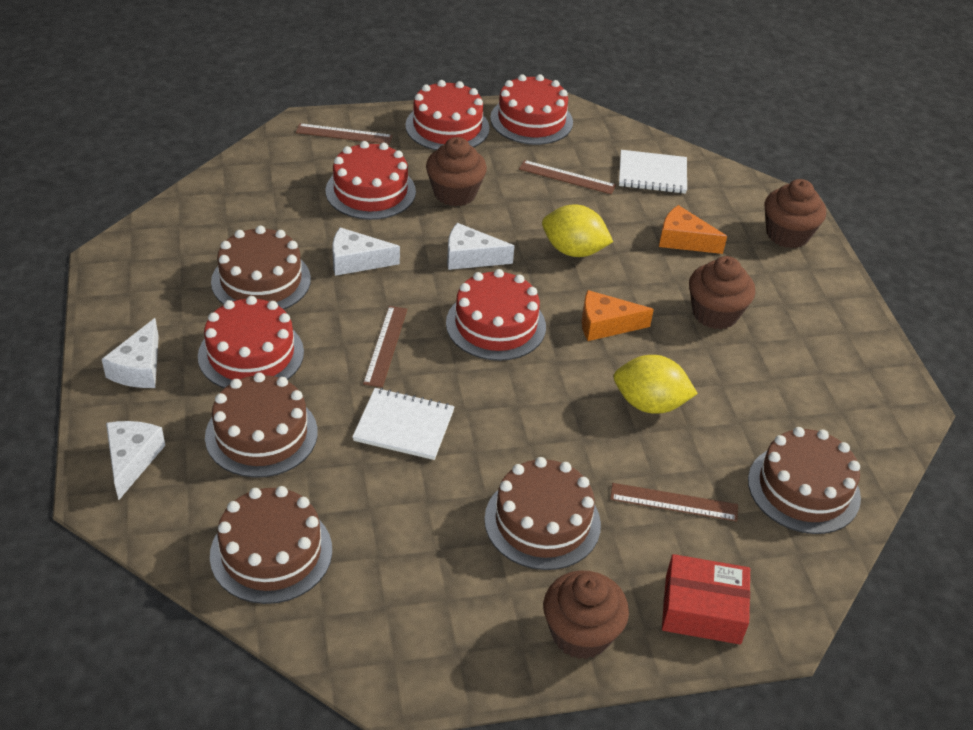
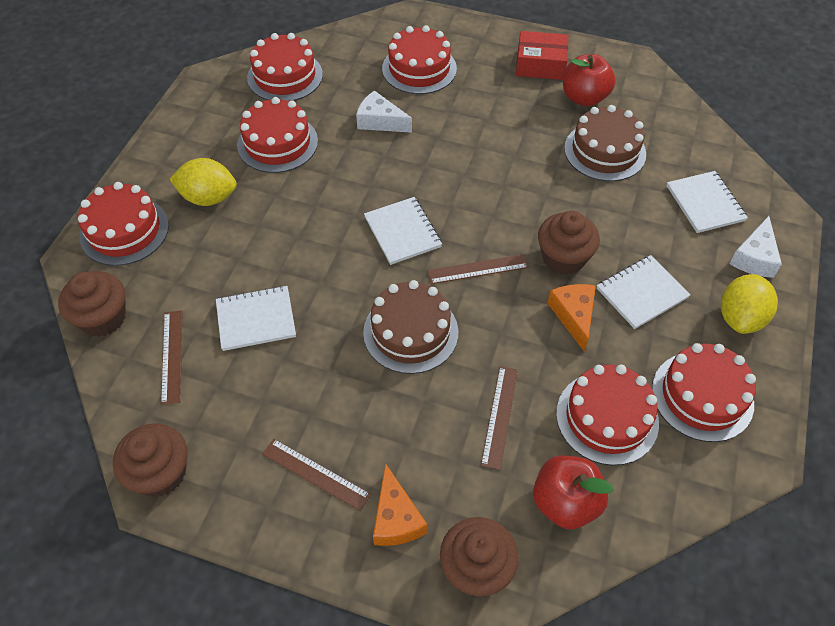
brown cake: [205,372,318,478] [210,486,332,604] [211,226,311,310] [484,457,601,570] [748,427,861,534] = 5 -> [363,280,458,374] [564,105,646,181] = 2
red apple: none = 0 -> [533,455,614,529] [563,54,616,107] = 2
red cake: [198,296,304,388] [325,141,416,220] [405,80,490,150] [446,269,546,361] [490,74,573,145] = 5 -> [78,182,169,266] [237,97,318,173] [247,33,323,101] [382,25,457,94] [556,365,659,465] [652,343,756,442] = 6
white cheese: [102,318,159,388] [106,421,165,500] [332,227,400,276] [447,223,515,270] = 4 -> [356,90,412,133] [729,216,782,278] = 2
white notebook: [352,388,455,460] [619,150,687,194] = 2 -> [216,286,296,351] [364,197,442,265] [597,255,690,329] [667,171,748,233] = 4

